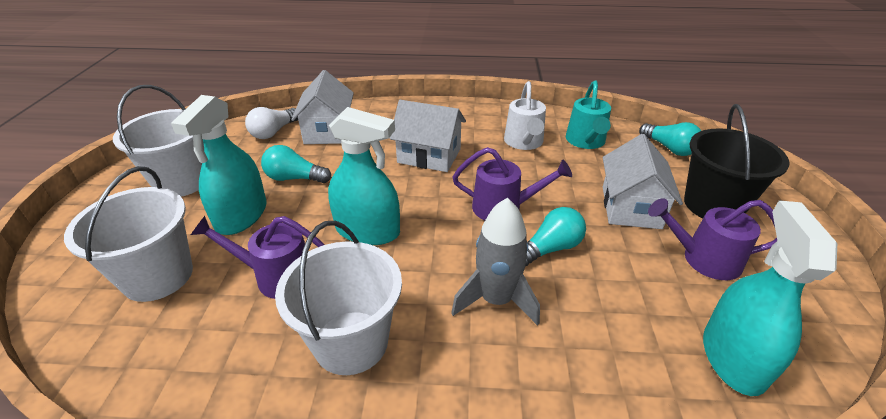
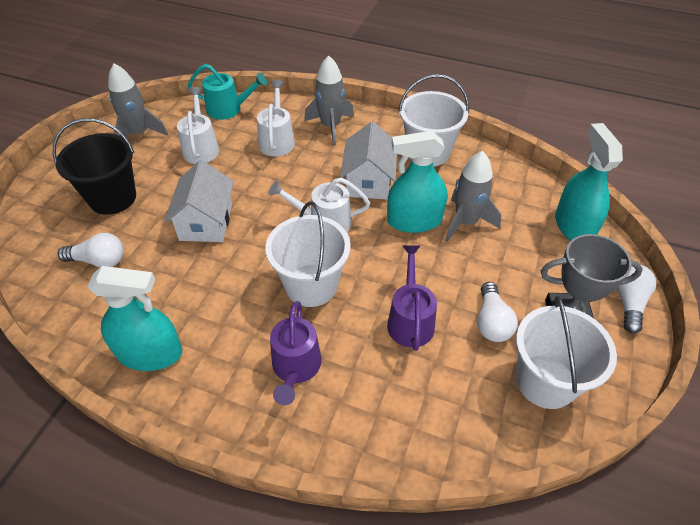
grey rocket: [451,198,540,326] = 1 -> [108,63,168,138] [304,56,354,145] [445,151,501,242] = 3
grey trophy: none = 0 -> [541,234,643,318] = 1
purple watering can: [191,216,325,299] [452,147,572,220] [648,198,777,280] = 3 -> [270,301,322,405] [387,245,437,351] = 2
turquoise light bulb: [261,145,331,183] [525,207,586,266] [639,122,701,156] = 3 -> none = 0
white house: [291,70,354,144] [390,100,466,172] [603,134,683,229] = 3 -> [164,160,234,242] [340,121,397,200] = 2
white light bulb: [245,107,298,139] = 1 -> [58,233,124,267] [477,282,518,342] [616,265,656,333] = 3
white watering can: [504,81,546,150] = 1 -> [177,87,220,164] [257,80,295,156] [269,178,370,232] = 3

